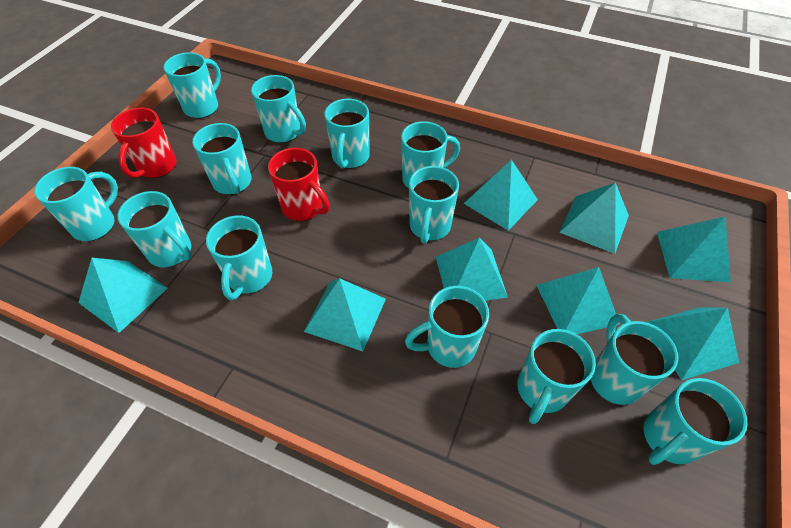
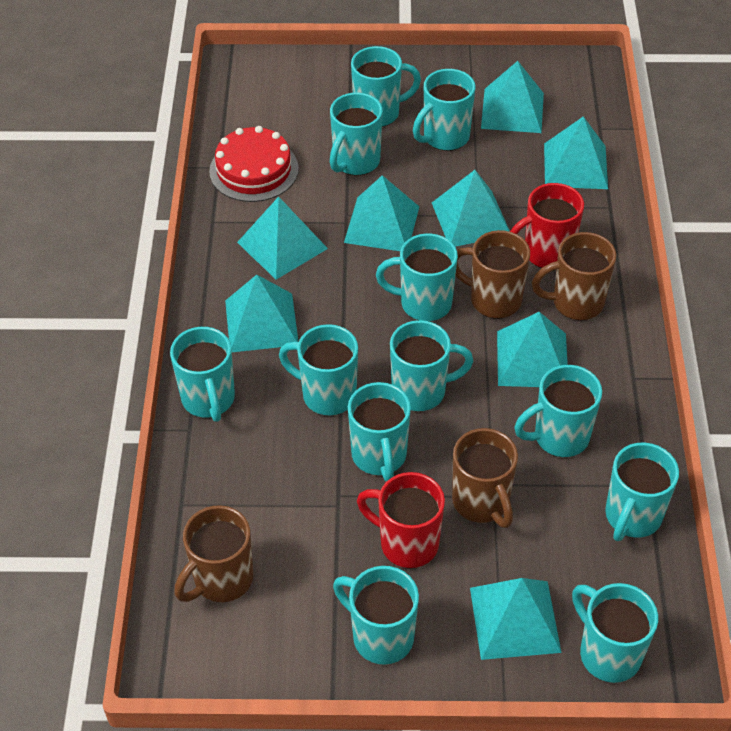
brown mug: none = 0 -> [174,505,253,602] [452,428,518,528] [456,230,530,318] [532,232,616,320] = 4
red cake: none = 0 -> [209,126,299,202] = 1
turquoise mug: [34,167,118,241] [117,191,191,267] [163,52,221,119] [192,123,252,195] [206,215,272,300] [251,75,306,143] [324,99,370,169] [401,121,460,189] [405,286,489,368] [409,166,459,244] [517,329,596,424] [591,314,678,405] [643,378,747,465] = 13 -> [170,327,235,422] [279,324,358,416] [330,93,383,176] [333,566,419,665] [348,382,411,482] [351,46,421,127] [376,234,458,321] [390,320,473,411] [413,69,475,151] [514,365,602,457] [572,583,658,683] [605,442,679,541] = 12

